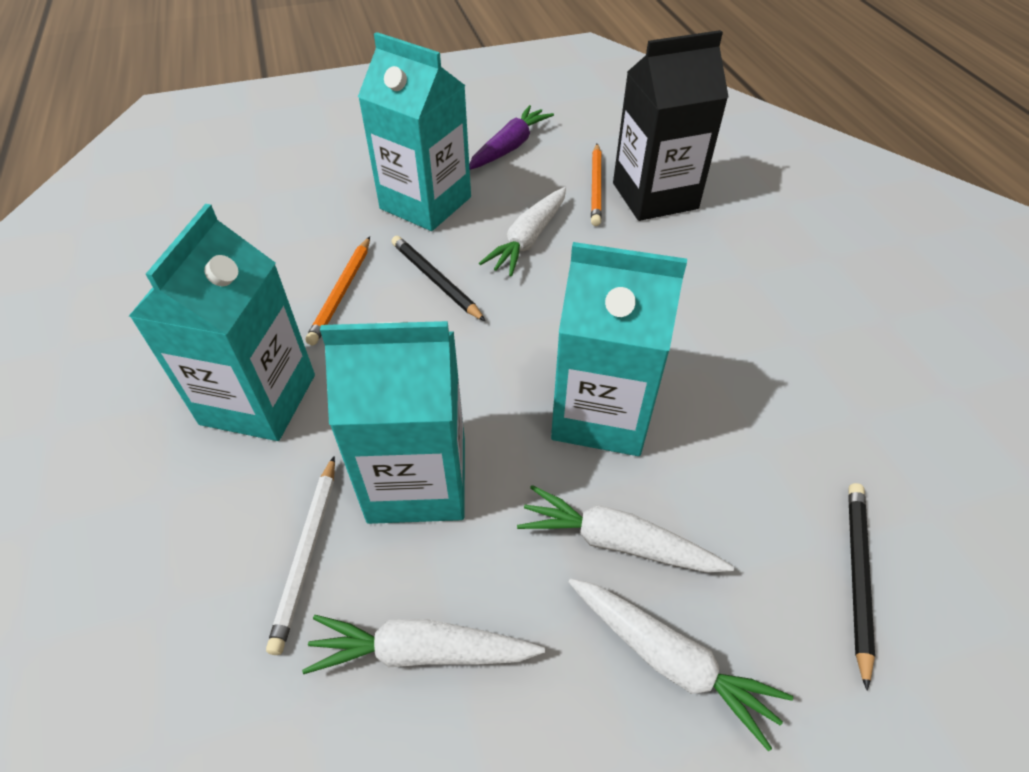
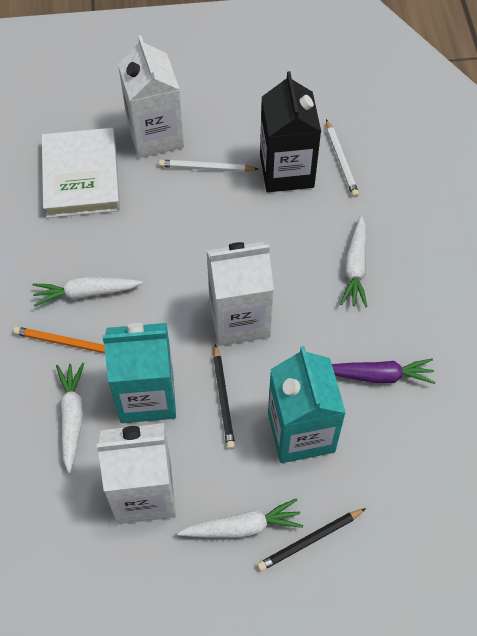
orange pencil: [305,237,370,345] [591,144,602,226] = 2 -> [13,326,105,354] = 1
turquoise carton: [129,204,315,441] [320,321,465,524] [358,32,471,231] [551,242,687,456] = 4 -> [102,323,176,423] [268,346,346,463] = 2
white book: none = 0 -> [42,128,120,218] = 1
white carton: none = 0 -> [97,423,176,524] [118,35,184,158] [206,242,274,346] = 3
white pencil: [266,456,335,655] = 1 -> [159,160,258,172] [326,119,359,197] = 2

